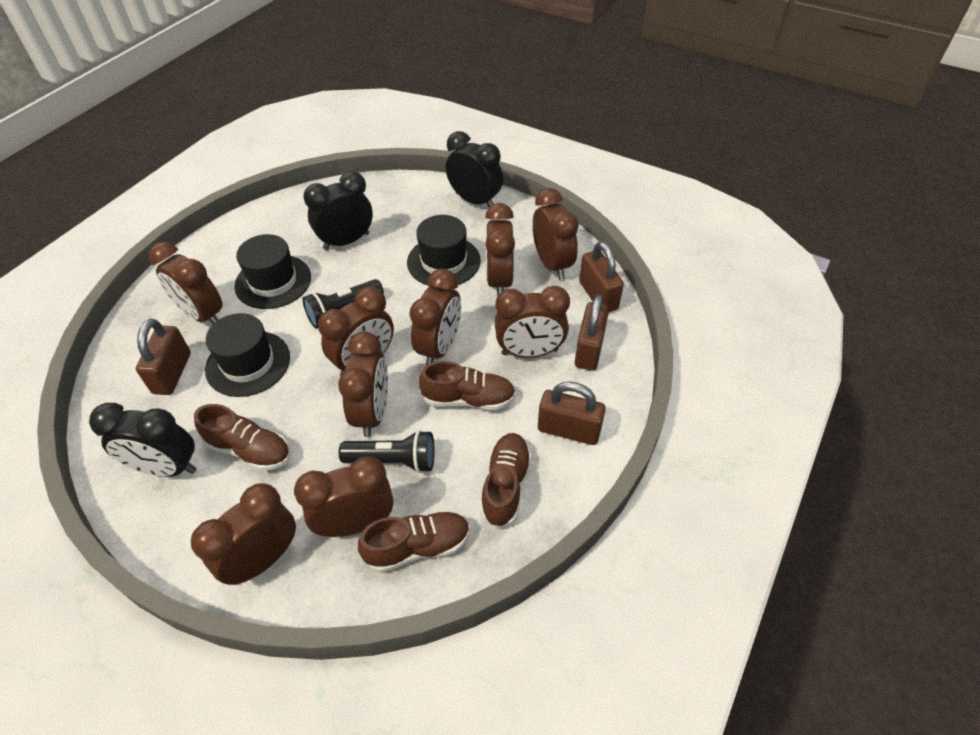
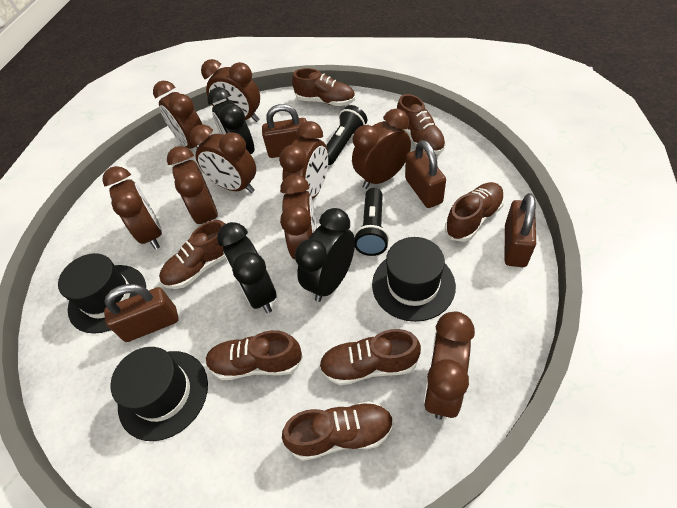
brown shoe: [194,404,291,471] [358,511,470,572] [419,361,516,410] [480,433,532,529] = 4 -> [159,220,226,289] [206,330,303,380] [282,401,394,461] [292,68,355,106] [319,329,421,385] [397,94,446,154] [445,182,505,242] = 7

